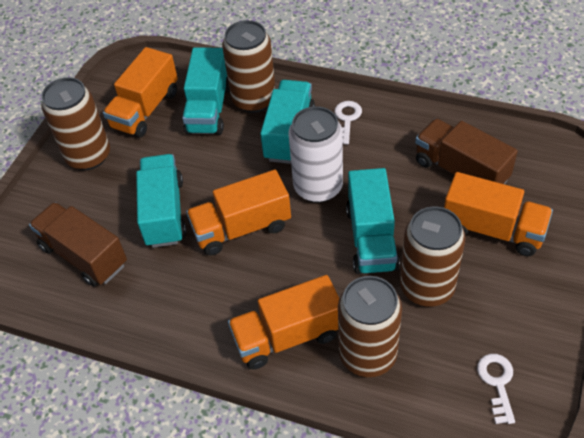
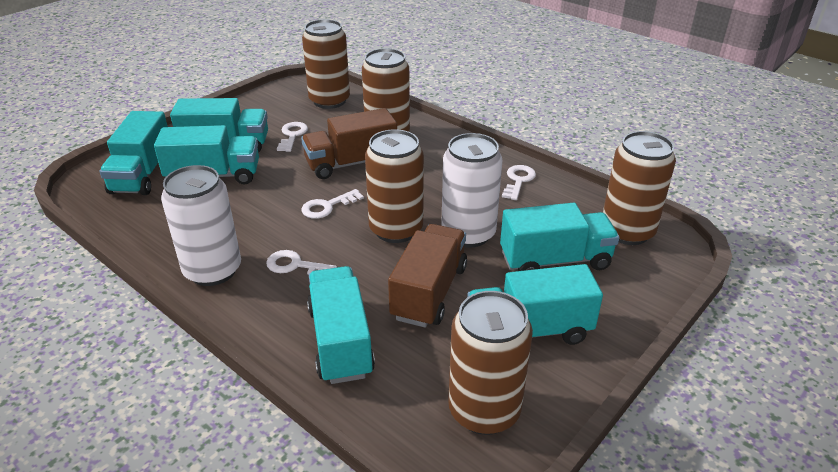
brown can: [41,77,110,170] [222,20,276,113] [338,276,402,377] [400,207,466,307] = 4 -> [302,19,350,109] [362,48,410,132] [365,129,424,243] [448,291,533,435] [603,131,676,245] = 5
orange truck: [103,47,178,138] [186,170,291,255] [228,275,339,370] [444,172,553,256] = 4 -> none = 0
turquoise truck: [136,154,186,248] [182,48,230,135] [260,80,315,164] [346,168,400,274] = 4 -> [99,111,168,195] [154,125,259,185] [170,98,268,152] [307,266,375,384] [467,264,603,345] [500,203,620,271] = 6
white can: [288,106,343,203] = 1 -> [161,165,241,286] [441,133,502,247] = 2
white key: [335,101,362,144] [477,354,515,424] = 2 -> [266,250,337,275] [277,122,308,152] [302,189,364,219] [502,165,536,200] = 4

